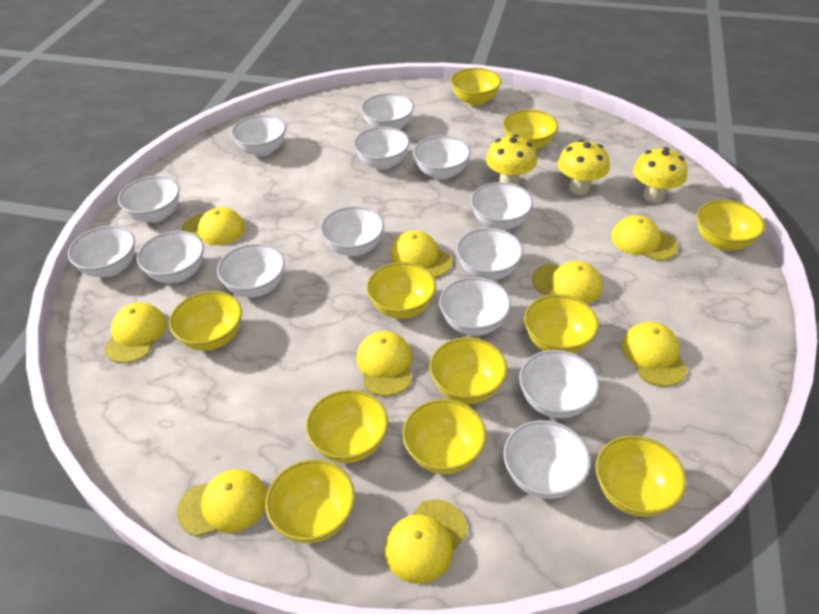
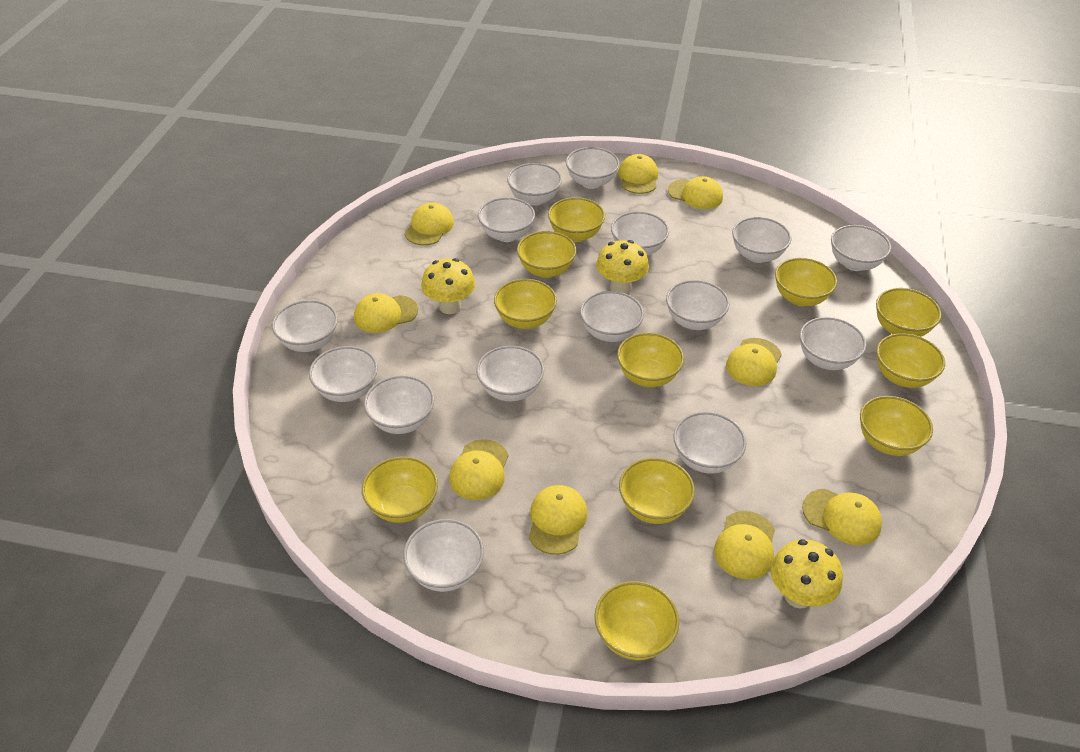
white bowl: [68,226,135,277] [118,176,180,223] [137,231,204,283] [217,243,285,297] [231,115,286,157] [320,206,384,256] [354,127,410,170] [361,93,414,129] [413,136,470,180] [439,277,511,336] [456,228,523,281] [471,182,533,230] [503,420,591,499] [519,350,600,418] = 14 -> [272,300,338,352] [309,346,378,402] [364,375,434,434] [403,519,484,592] [476,346,544,401] [478,197,535,242] [507,163,562,206] [566,147,619,189] [580,291,644,342] [611,211,669,255] [666,280,729,330] [673,412,746,474] [732,217,791,263] [800,317,867,370] [831,225,891,271] = 15

